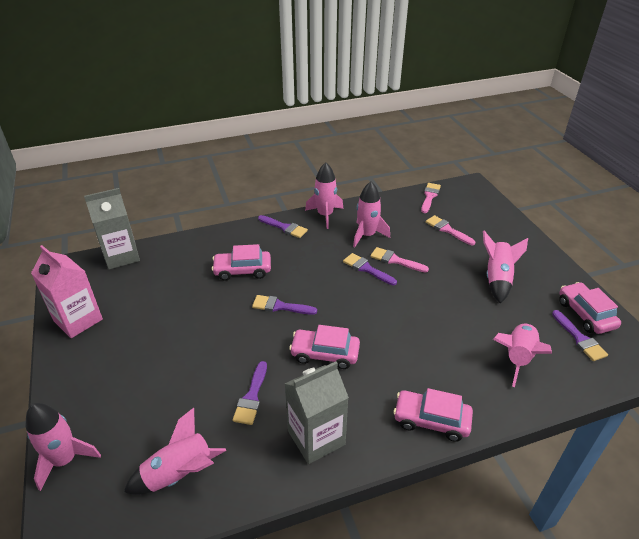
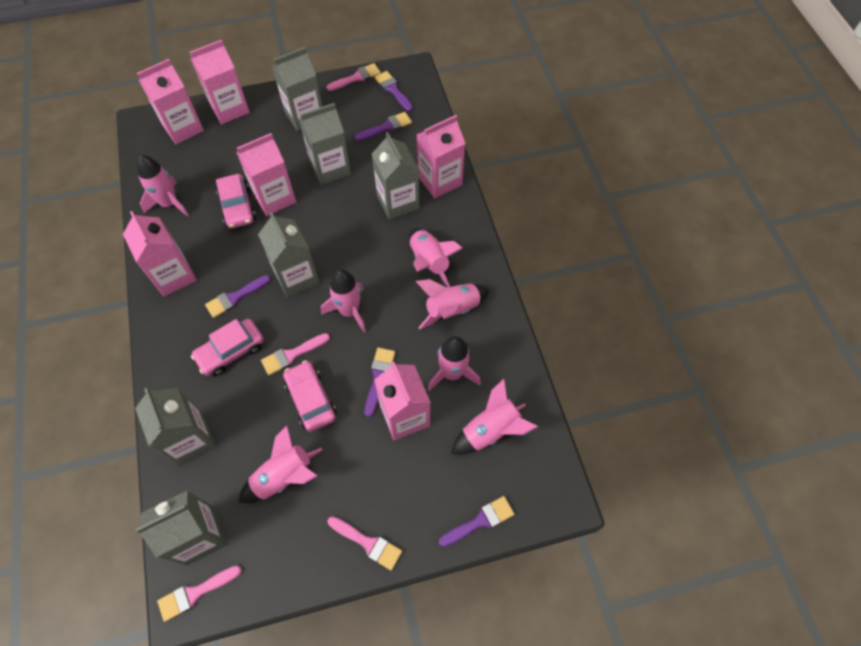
grey carton: [84,188,140,269] [284,362,349,464] = 2 -> [135,388,217,466] [136,490,227,566] [258,212,320,298] [272,47,323,132] [299,103,351,185] [372,132,420,220] = 6
pink brush: [370,247,429,273] [421,183,441,213] [426,215,475,245] = 3 -> [157,565,242,622] [261,333,330,375] [326,63,381,91] [327,516,402,571] = 4
pink car: [212,244,271,281] [289,325,360,369] [393,388,473,442] [559,282,621,334] = 4 -> [191,319,264,376] [216,174,256,229] [283,360,337,432] = 3
pink carton: [31,245,103,338] = 1 -> [123,211,197,296] [137,59,204,144] [190,40,250,124] [236,133,296,216] [374,362,431,440] [416,115,465,198] = 6
pink rocket: [26,403,101,491] [124,408,226,495] [305,162,343,229] [353,182,390,247] [483,230,528,303] [493,323,552,387] = 6 -> [136,155,189,217] [239,426,323,503] [321,269,366,333] [409,228,463,288] [415,279,489,330] [428,336,481,391] [451,379,538,455] = 7

